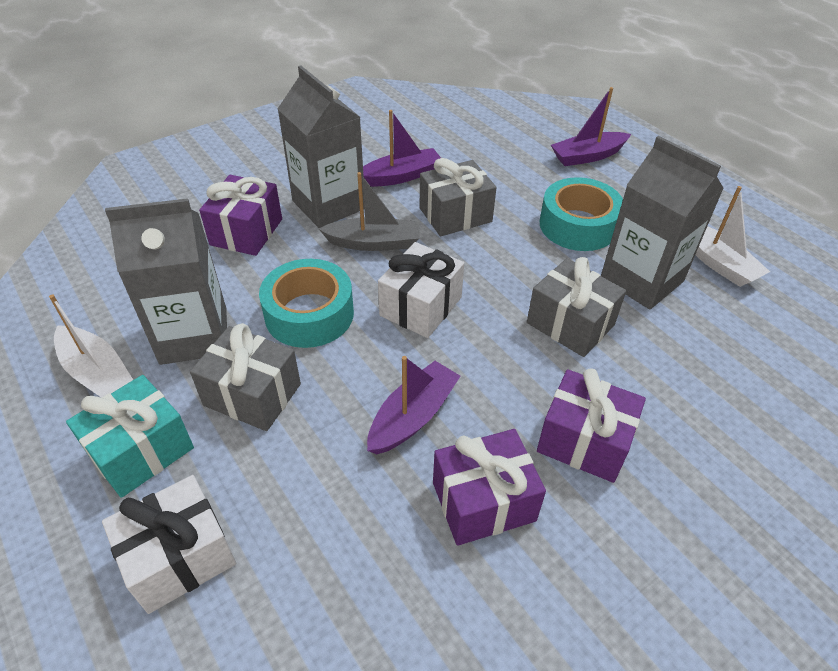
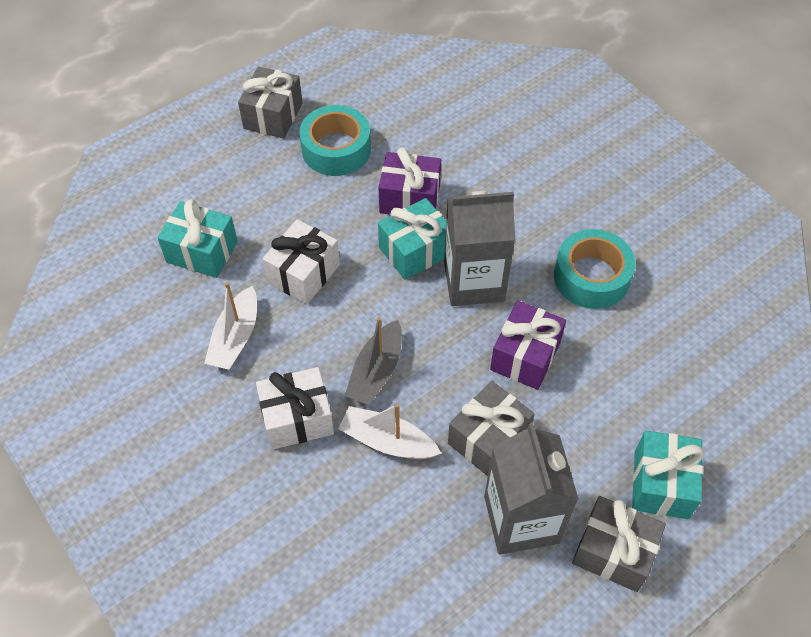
grey carton: [105,198,227,365] [278,65,365,228] [601,136,724,310] = 3 -> [444,191,515,306] [484,422,579,555] = 2
purple boat: [363,110,441,187] [367,356,460,454] [551,87,631,166] = 3 -> none = 0
purple gift: [199,175,282,256] [433,429,546,546] [537,368,646,483] = 3 -> [378,147,441,214] [490,301,566,390] = 2
turquoise gift: [66,375,194,498] = 1 -> [157,199,238,278] [378,198,446,280] [632,431,704,519] = 3

